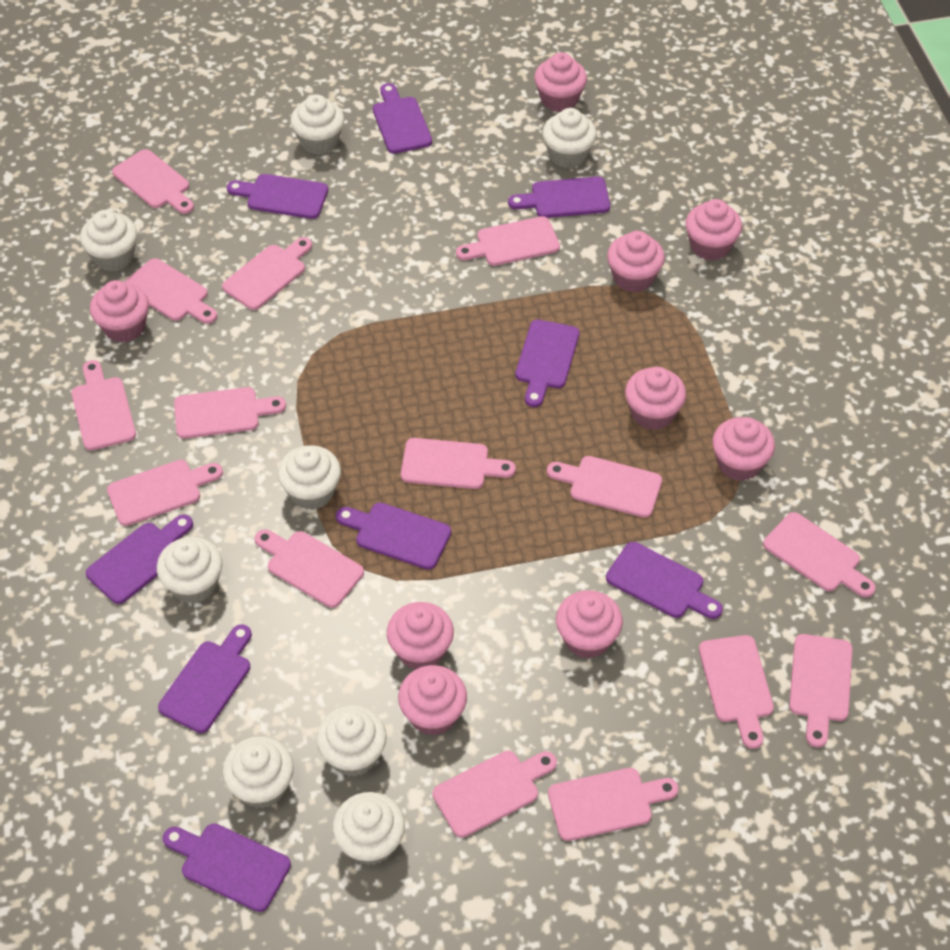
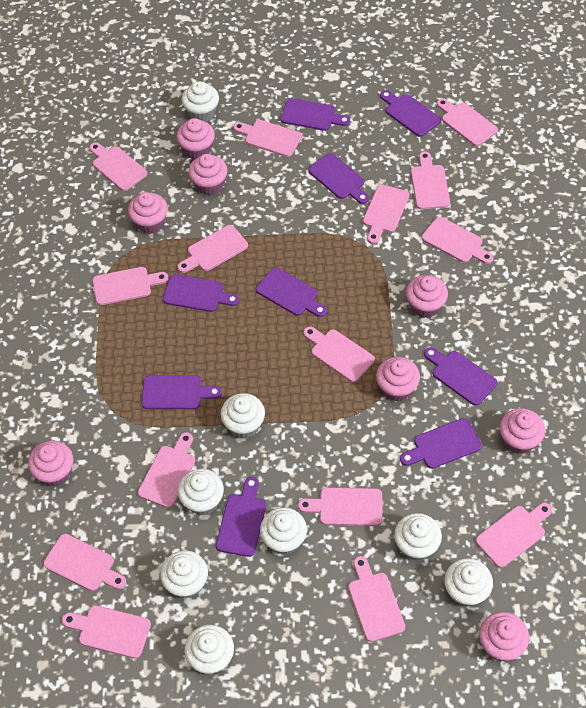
pink cupcake: [90,280,149,343] [387,602,454,670] [398,665,467,736] [534,52,587,112] [556,590,623,659] [607,231,665,293] [625,367,686,430] [686,199,742,260] [712,417,775,481] = 9 -> [28,441,74,486] [128,192,168,234] [176,118,215,159] [188,154,228,195] [376,357,420,402] [406,275,448,318] [479,612,529,661] [500,408,545,454] = 8

